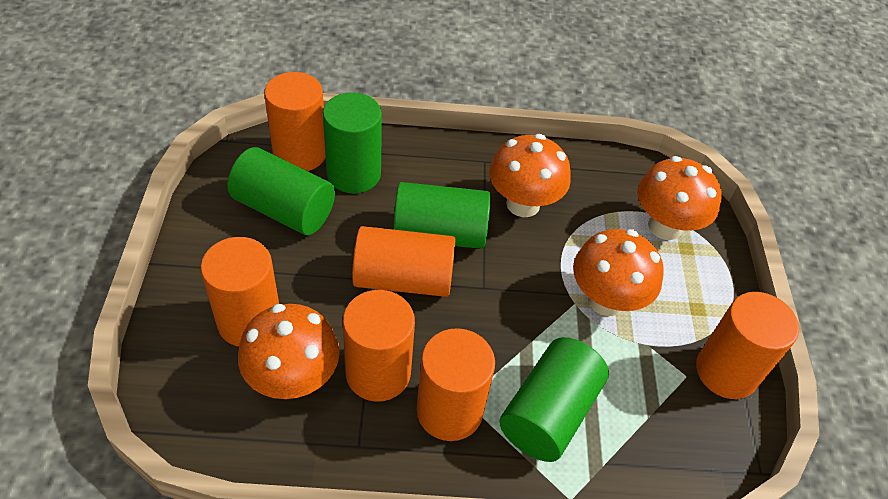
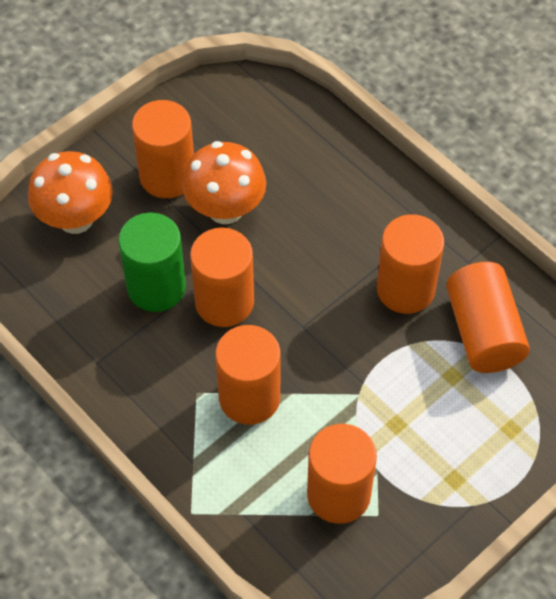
green cylinder: [228,147,335,235] [323,92,382,193] [393,182,490,249] [499,337,609,462] = 4 -> [118,212,186,312] = 1
orange mushroom: [238,304,340,399] [489,134,571,217] [573,229,664,316] [637,156,722,240] = 4 -> [28,151,113,234] [182,141,266,224] = 2

